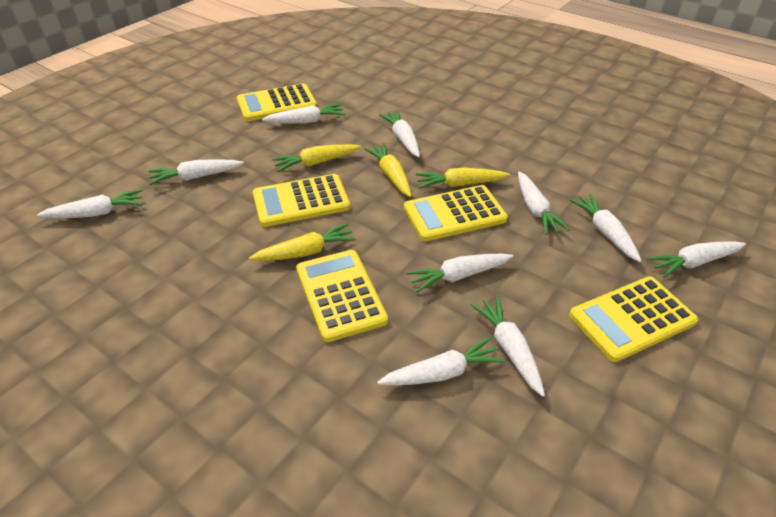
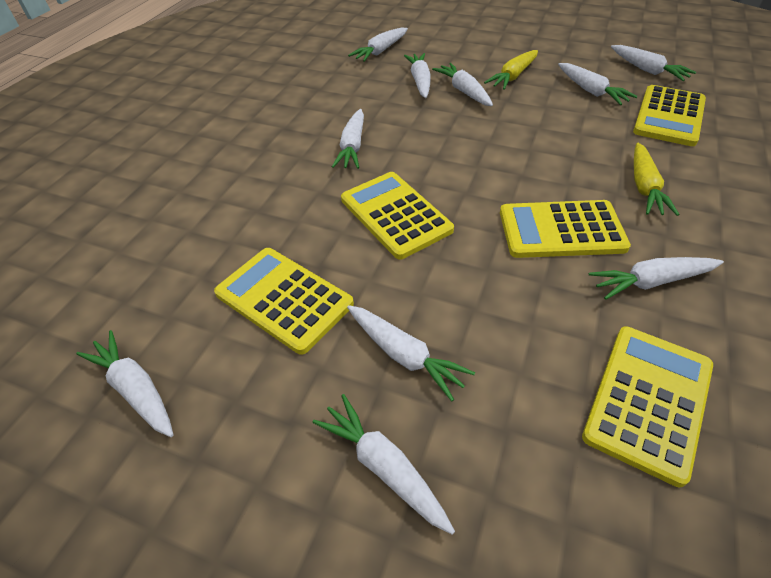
yellow carrot: [249,223,356,261] [272,144,361,172] [364,143,411,197] [416,168,510,189] = 4 -> [484,50,538,90] [634,142,679,216] = 2

